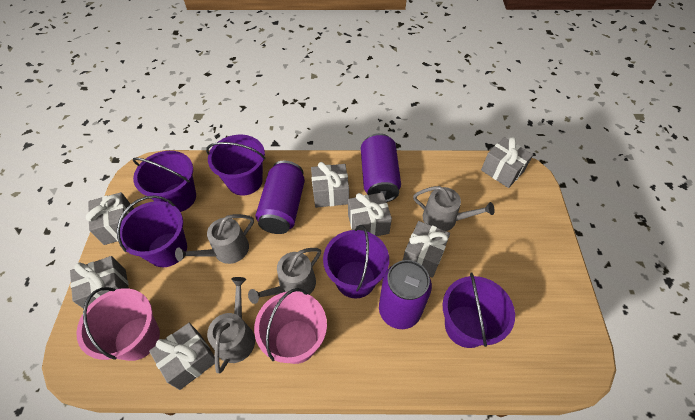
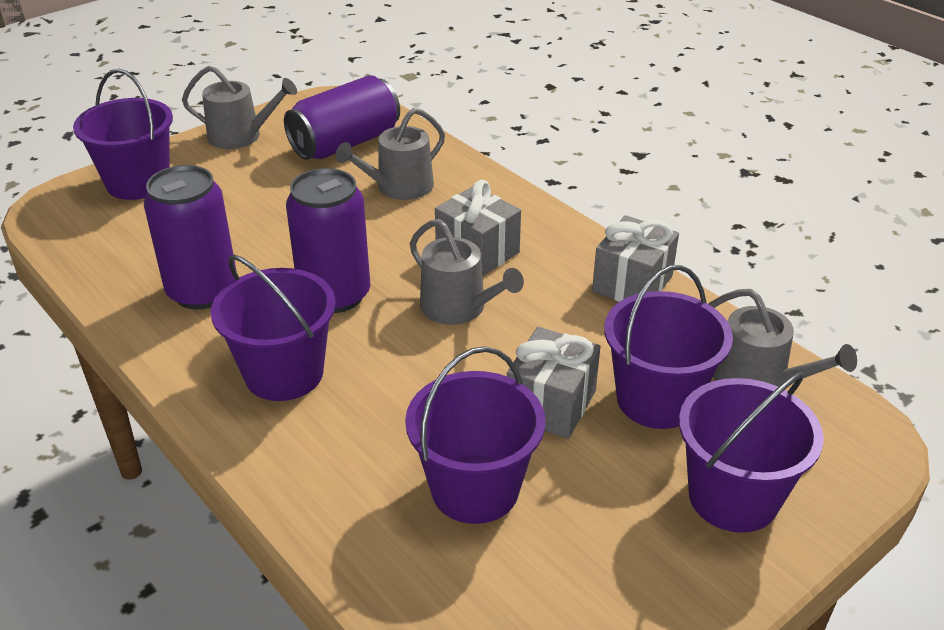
grey gift: [70,256,129,309] [86,192,134,245] [149,323,215,390] [311,162,349,208] [348,192,392,236] [403,221,450,278] [481,137,533,188] = 7 -> [435,180,521,276] [507,327,601,439] [592,215,679,302] = 3
pink bucket: [76,287,160,361] [254,288,327,364] = 2 -> none = 0

